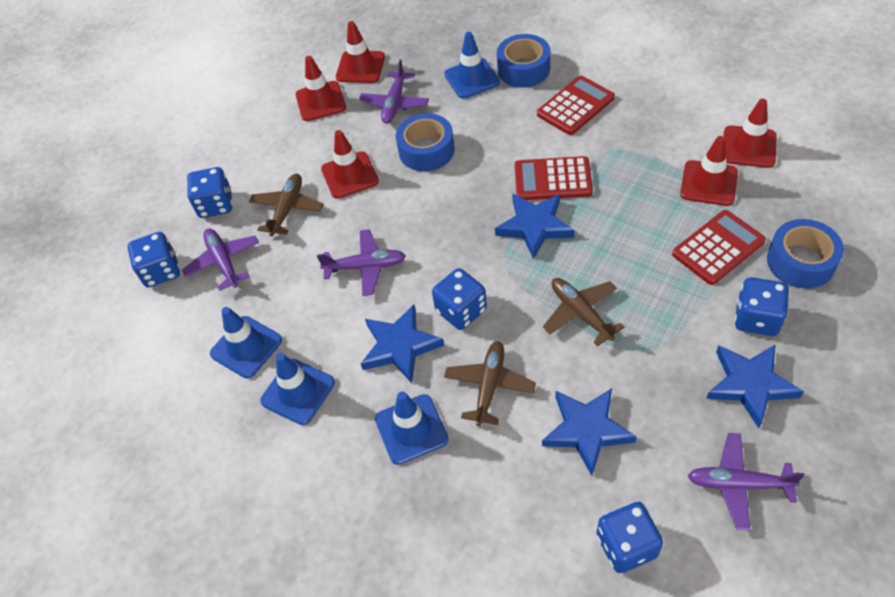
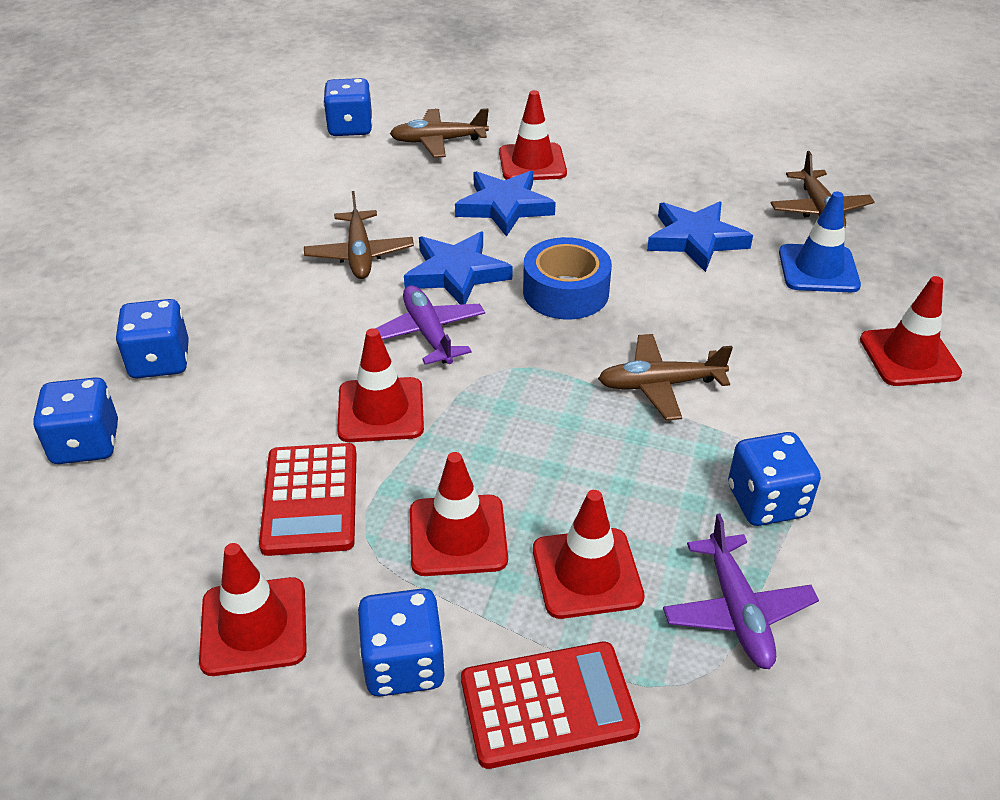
blue star: [361,305,444,383] [495,193,575,259] [542,388,637,476] [706,345,804,428] = 4 -> [404,232,512,305] [455,171,556,237] [647,201,753,272] = 3
blue tape: [396,113,455,171] [497,34,551,88] [767,219,844,289] = 3 -> [523,237,612,320] = 1
blue traffic cone: [210,307,282,378] [260,353,335,425] [375,392,449,465] [444,32,500,99] = 4 -> [779,192,861,292] = 1
brown plane: [249,174,324,237] [444,341,536,426] [543,278,625,346] = 3 -> [304,191,414,279] [390,108,489,158] [598,334,733,420] [771,151,875,227] = 4
purple plane: [182,229,259,291] [317,229,406,296] [359,59,429,124] [688,433,805,531] = 4 -> [375,285,485,365] [663,514,819,669] = 2
red calculator: [515,156,593,200] [537,76,615,135] [672,210,766,285] = 3 -> [259,443,357,556] [461,642,640,769] = 2
red traffic cone: [295,56,346,121] [321,130,379,199] [336,21,385,83] [680,136,738,206] [724,99,776,168] = 5 -> [199,543,307,676] [337,328,424,442] [410,452,508,576] [499,90,567,180] [533,490,645,619] [860,276,962,386] = 6

